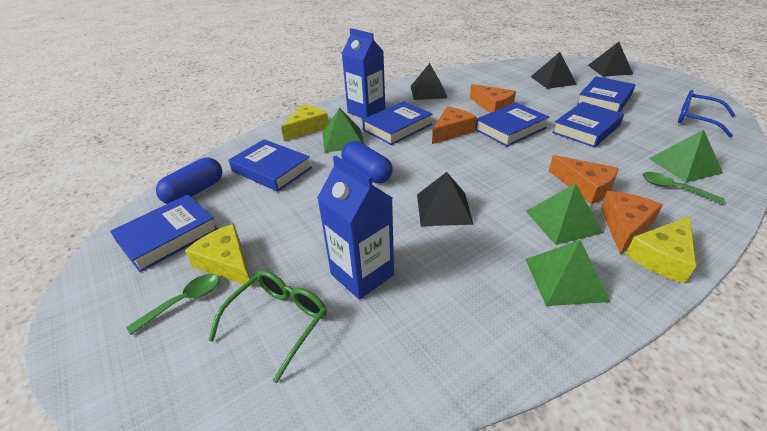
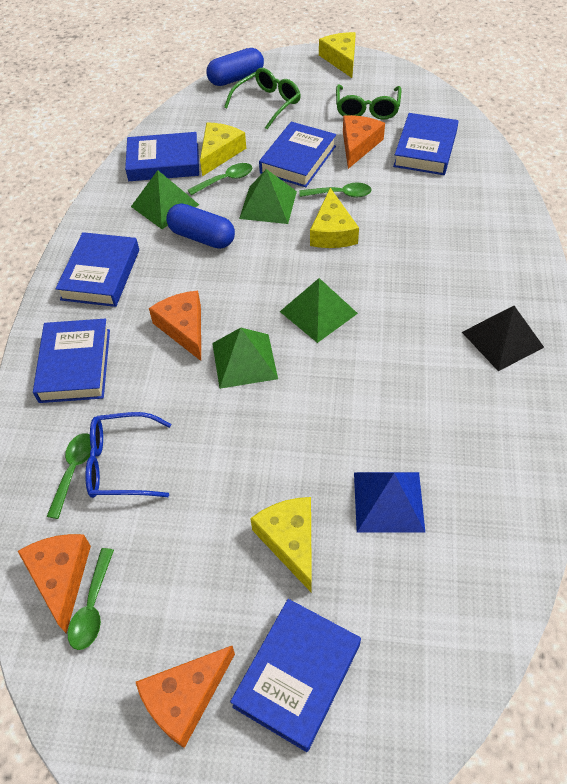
black pyramid: [410,63,448,100] [417,172,473,226] [531,52,577,89] [588,42,633,77] = 4 -> [462,306,544,371] = 1
blue carton: [317,156,394,300] [342,28,385,119] = 2 -> none = 0
blue pyramid: none = 0 -> [354,472,425,533] = 1
green glasses: [208,270,327,383] = 1 -> [224,68,301,129] [336,84,401,120] = 2
green spoon: [126,273,220,335] [643,172,725,205] = 2 -> [46,433,91,519] [68,548,114,650] [188,163,252,195] [299,183,372,198] = 4
yellow cheese: [185,224,252,288] [281,104,329,141] [625,216,697,284] = 3 -> [200,122,246,176] [250,497,312,593] [310,188,359,248] [319,32,356,78] = 4

